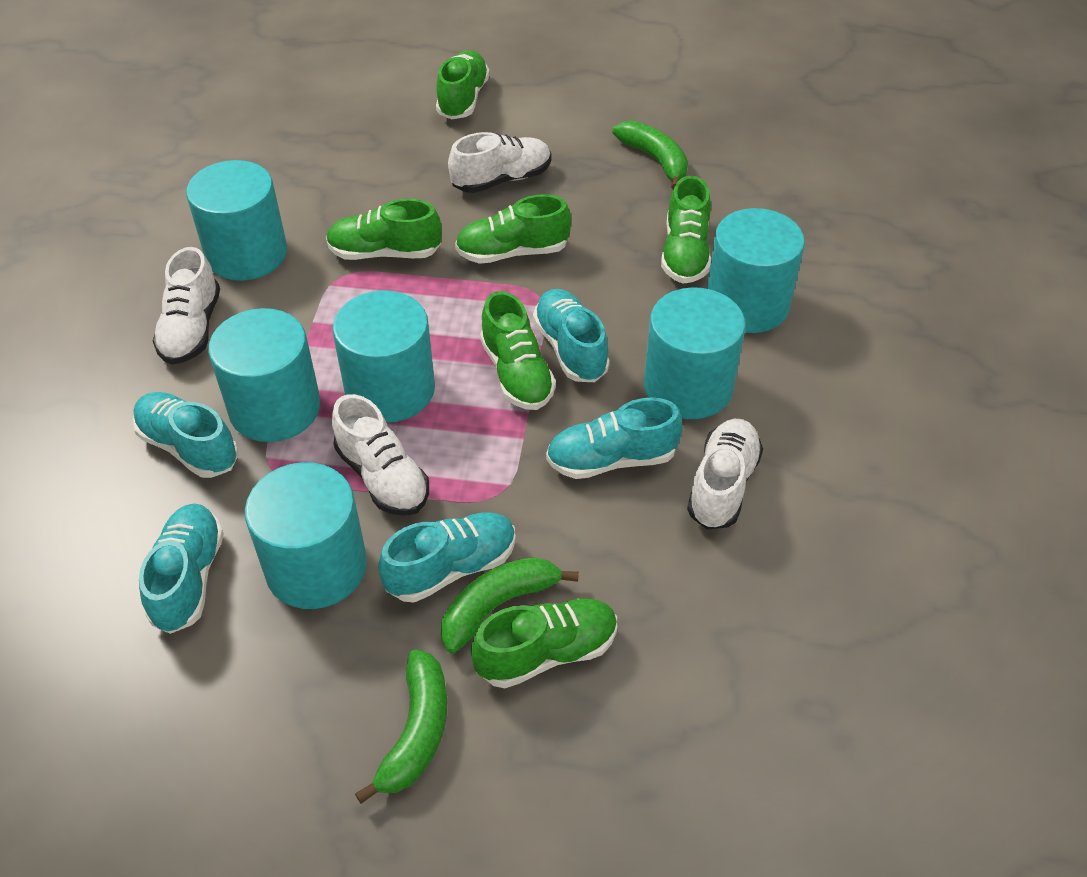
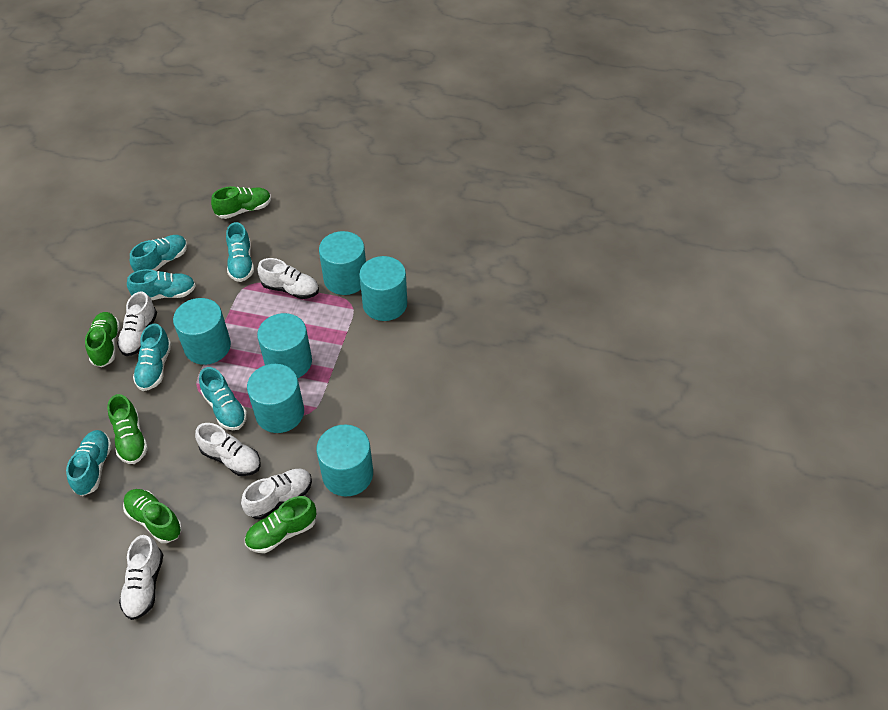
green banana: [355,649,447,804] [441,557,579,653] [612,121,688,190] = 3 -> none = 0
green shoe: [326,199,442,260] [436,50,490,120] [455,194,571,264] [471,599,617,688] [480,291,556,410] [661,176,711,284] = 6 -> [85,312,120,367] [107,394,148,464] [123,489,182,543] [211,186,271,219] [245,496,316,553] = 5
turquoise shoe: [133,392,239,478] [139,503,224,634] [378,512,516,602] [533,289,610,382] [546,397,682,479] = 5 -> [66,430,112,496] [127,269,196,300] [130,235,187,272] [133,323,172,391] [199,367,247,430] [226,222,254,282] = 6
white shoe: [153,247,220,365] [332,394,429,516] [448,132,551,193] [687,419,763,530] = 4 -> [117,291,157,356] [119,535,163,620] [195,423,261,476] [241,469,312,519] [257,258,319,299] = 5

